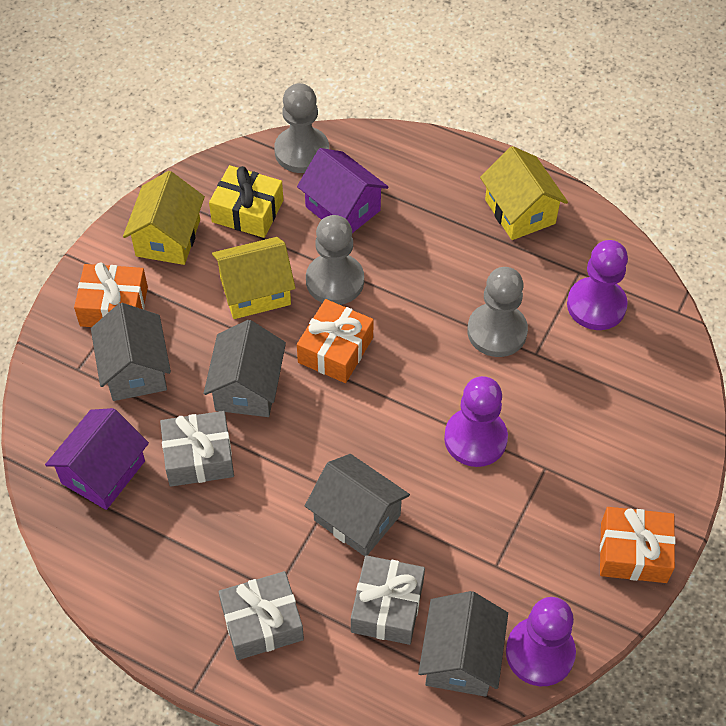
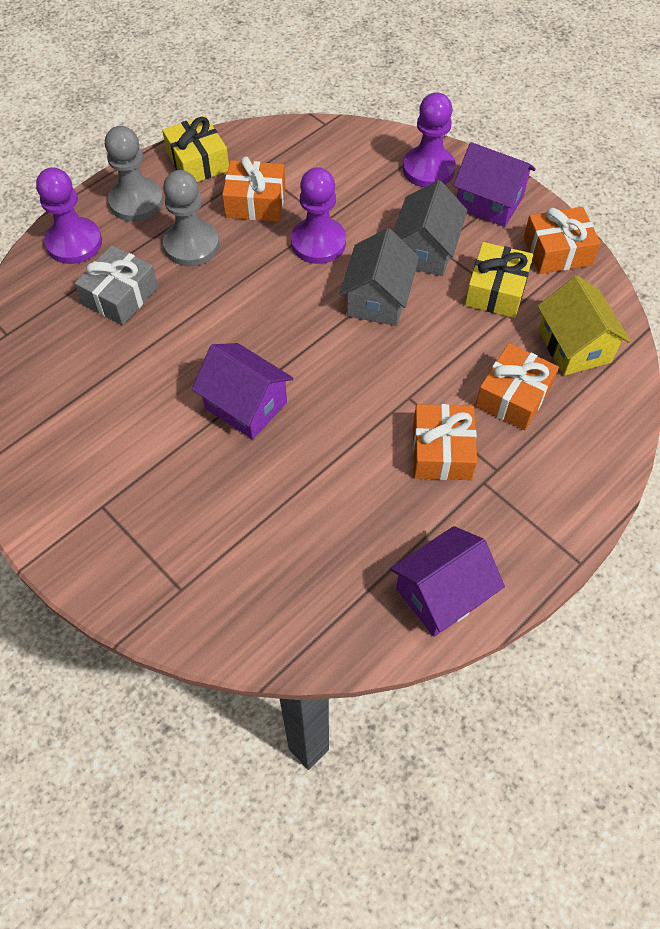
grey gift: [160,411,234,487] [219,571,304,660] [351,555,425,645] = 3 -> [74,245,158,325] = 1
grey house: [91,303,171,401] [204,320,286,417] [305,454,410,556] [418,591,508,697] = 4 -> [339,228,419,326] [393,180,467,276] = 2
grey pawn: [274,83,329,173] [306,215,364,305] [467,267,528,357] = 3 -> [105,126,163,222] [163,170,219,266] = 2
orange gift: [74,263,148,327] [297,299,374,383] [600,507,676,583] = 3 -> [222,156,286,222] [413,404,477,480] [475,343,559,431] [523,207,601,274] = 4
purple house: [45,408,149,510] [297,148,388,233] = 2 -> [192,343,293,439] [390,526,505,637] [453,142,536,227] = 3
yellow gift: [209,165,283,238] = 1 -> [162,115,229,182] [465,242,533,318] = 2
yellow house: [123,171,205,265] [212,237,296,319] [480,146,568,240] = 3 -> [537,275,631,376] = 1

